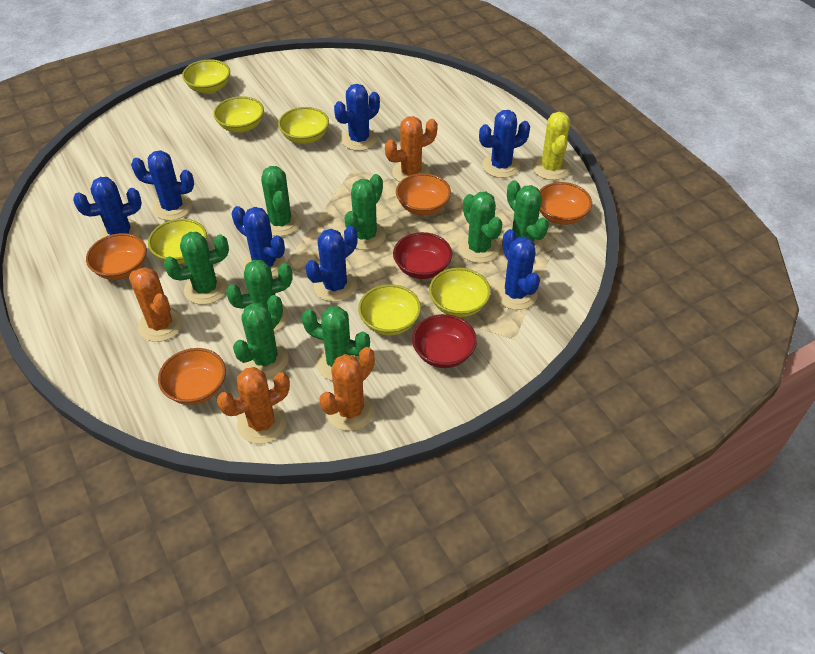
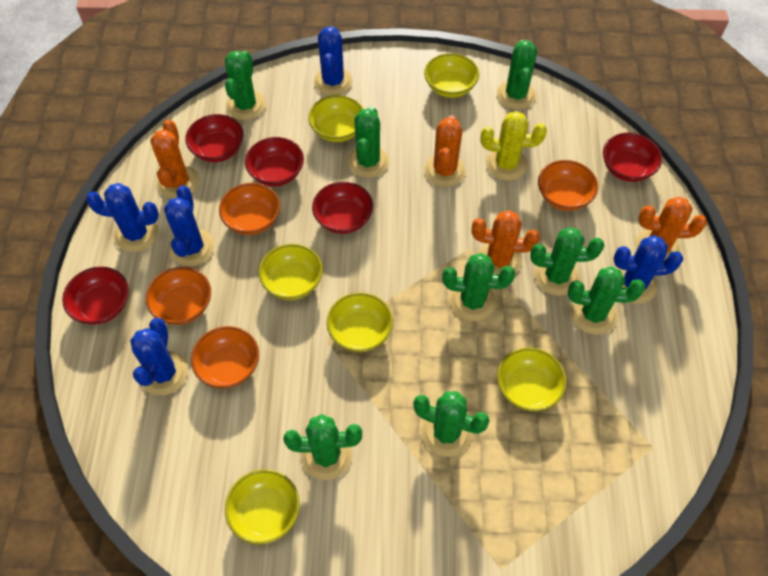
blue cactus: [73,177,142,239] [131,150,194,221] [232,206,286,277] [305,226,358,302] [334,84,380,151] [479,110,530,178] [494,229,540,310] = 7 -> [86,183,159,252] [130,318,188,395] [164,185,214,266] [314,26,353,96] [613,235,683,304] = 5
red bowl: [393,232,452,279] [412,314,477,368] = 2 -> [62,267,129,325] [185,114,244,162] [245,137,304,187] [312,182,373,234] [603,133,662,182] = 5

